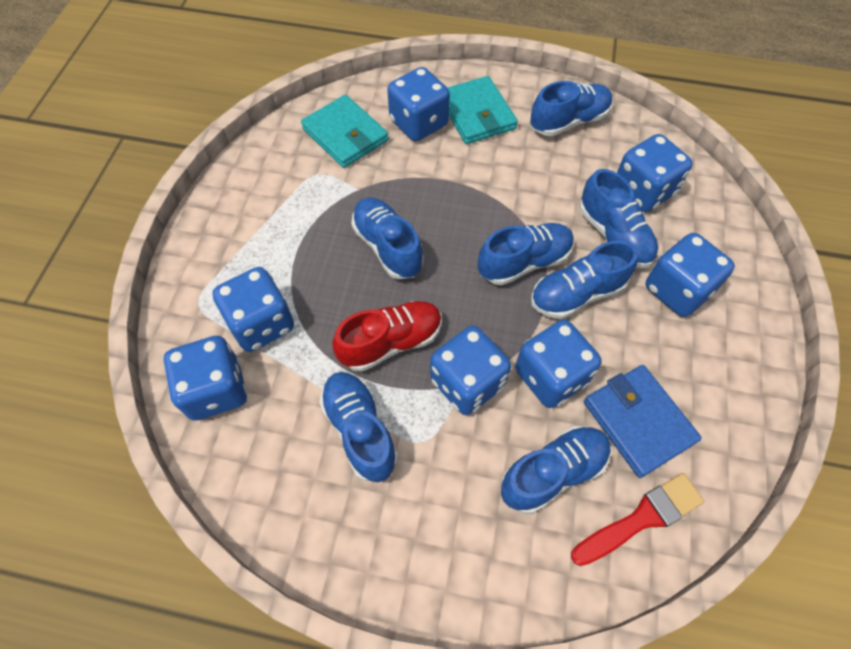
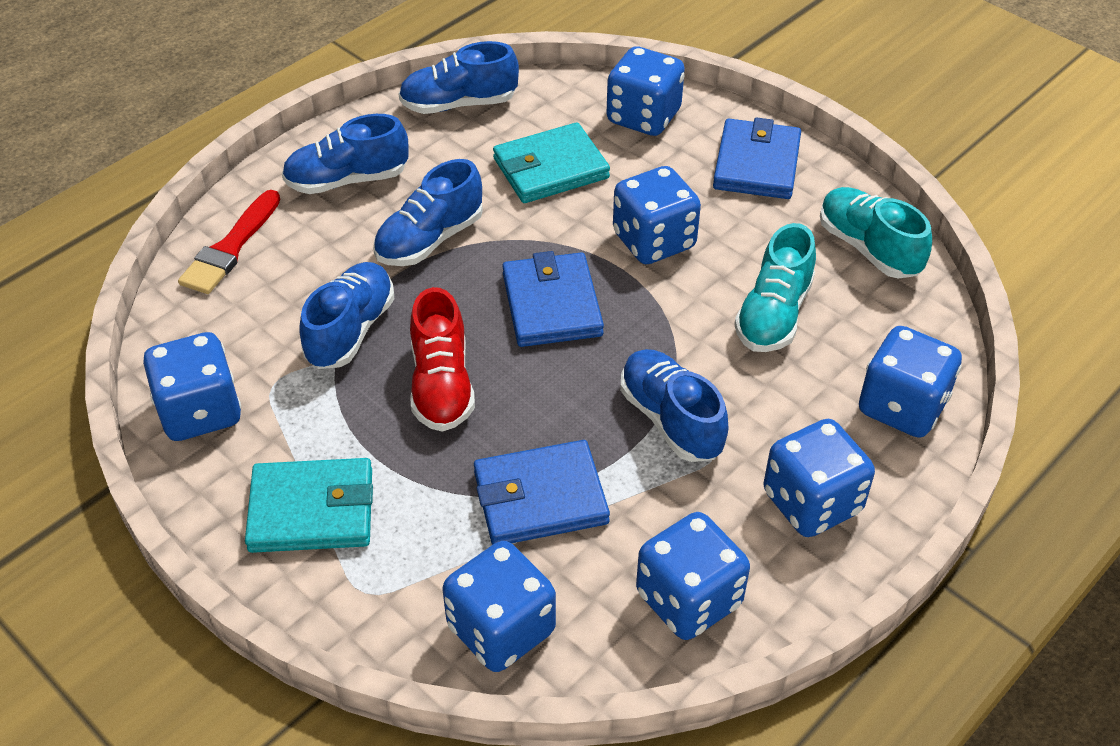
blue shoe: [319,372,398,482] [351,198,423,279] [478,223,574,285] [501,426,611,514] [530,81,613,136] [531,241,638,319] [580,169,659,268] = 7 -> [282,114,408,194] [299,262,394,369] [373,159,483,266] [399,41,519,114] [620,349,728,462] = 5
blue wallet: [584,365,702,478] = 1 -> [474,440,610,545] [502,251,604,347] [713,117,801,199] = 3
turquoise shoe: none = 0 -> [734,223,816,352] [820,187,932,279] = 2

